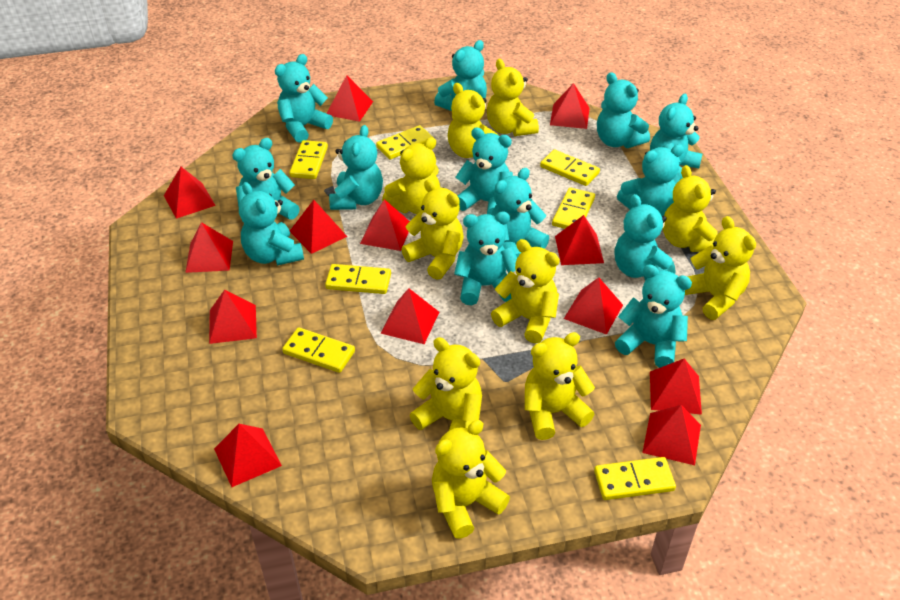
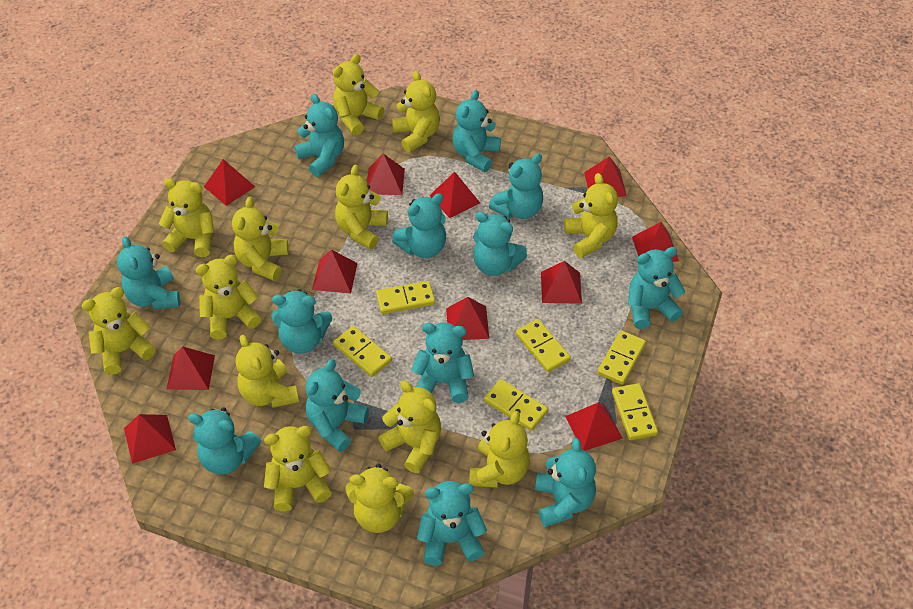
red pyramid: [164,167,216,219] [185,222,233,273] [209,290,257,344] [214,424,282,487] [290,200,347,254] [326,75,373,122] [360,199,410,251] [380,288,439,344] [550,83,590,129] [555,215,604,265] [564,277,623,335] [642,405,701,465] [650,358,702,415] = 13 -> [124,414,176,464] [166,346,215,390] [204,159,255,206] [312,250,358,294] [367,154,405,195] [429,172,480,218] [446,297,489,340] [541,261,582,304] [565,402,623,451] [584,156,627,197] [632,222,679,262] = 11
yellow domino: [282,327,355,373] [289,140,328,179] [325,264,391,294] [376,125,433,159] [540,150,600,186] [552,187,595,229] [594,457,676,500] = 7 -> [333,326,392,377] [376,281,435,314] [484,379,548,431] [516,319,571,372] [597,330,646,385] [612,383,658,440] = 6
yellow teddy bear: [382,137,440,214] [402,179,464,280] [410,337,482,430] [432,420,510,539] [448,83,498,158] [487,59,539,136] [491,239,560,343] [525,332,595,440] [663,165,718,252] [685,216,756,320] = 10 -> [81,287,156,375] [158,178,214,257] [195,255,261,340] [232,197,289,281] [236,335,299,408] [264,426,332,511] [333,54,384,135] [335,165,388,249] [345,464,414,533] [378,381,441,473] [392,71,440,152] [469,411,530,488] [564,173,618,258] = 13

